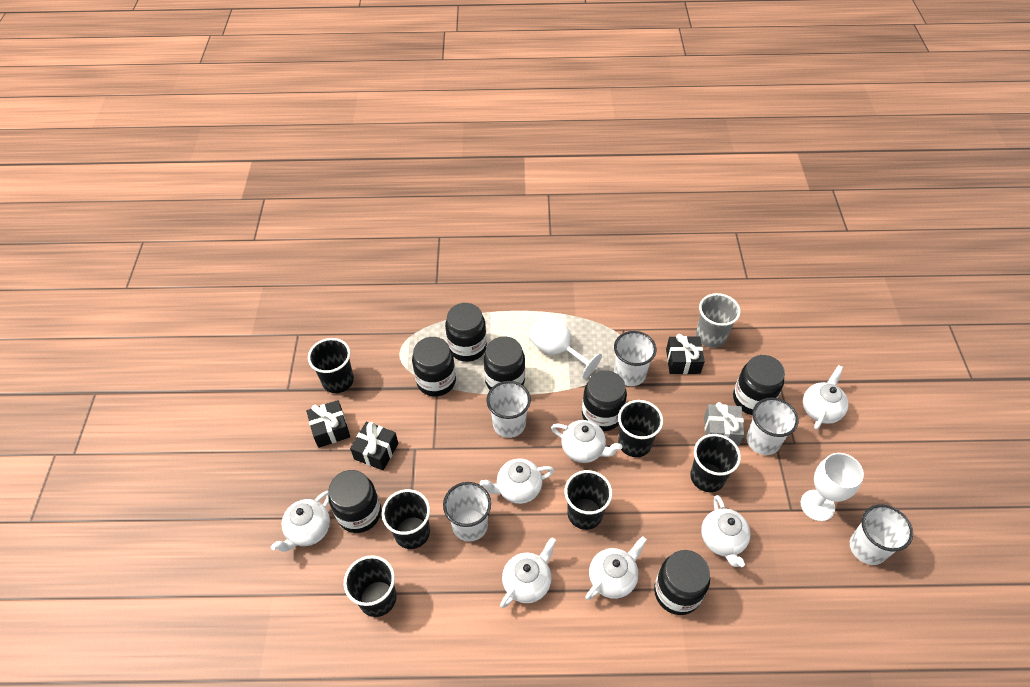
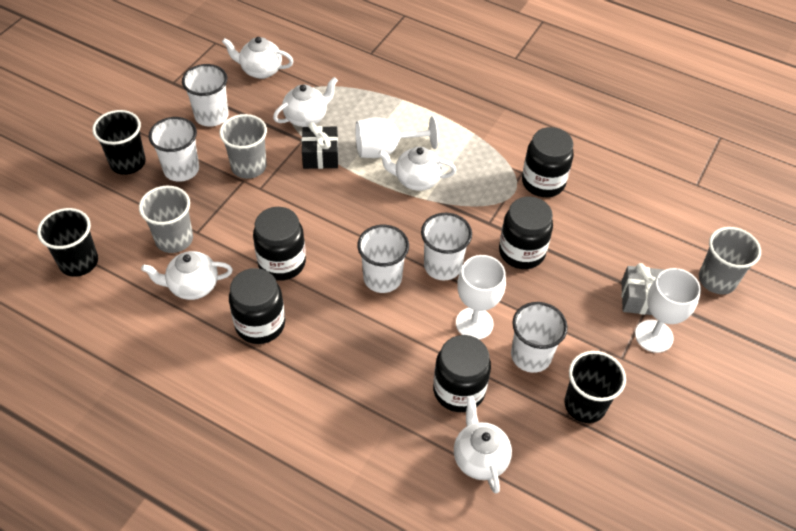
black cup: [308,338,354,393] [344,555,397,617] [382,489,430,549] [565,470,612,530] [618,400,663,457] [690,434,741,492] = 6 -> [37,208,98,277] [92,110,146,175] [564,351,626,423] = 3
black gift: [306,400,350,448] [350,422,398,470] [666,334,705,374] = 3 -> [302,122,338,169] = 1
black jar: [328,470,381,533] [412,337,456,397] [445,303,487,362] [484,336,525,390] [582,370,627,431] [654,550,710,615] [733,355,785,415] = 7 -> [229,268,285,344] [253,207,306,280] [433,335,491,412] [499,197,553,269] [522,127,574,197] = 5
grey cup: [696,293,741,348] = 1 -> [139,186,193,253] [219,114,267,179] [699,227,761,294] = 3
white goblet: [529,314,602,379] [801,453,864,521] = 2 -> [355,116,439,158] [456,255,506,340] [635,268,701,353] = 3
white teapot: [271,491,330,552] [480,459,555,504] [500,537,556,608] [551,420,622,463] [585,536,647,600] [701,495,750,567] [803,365,849,430] = 7 -> [141,251,233,300] [222,37,293,79] [273,77,338,127] [378,147,456,191] [454,396,512,494] = 5

